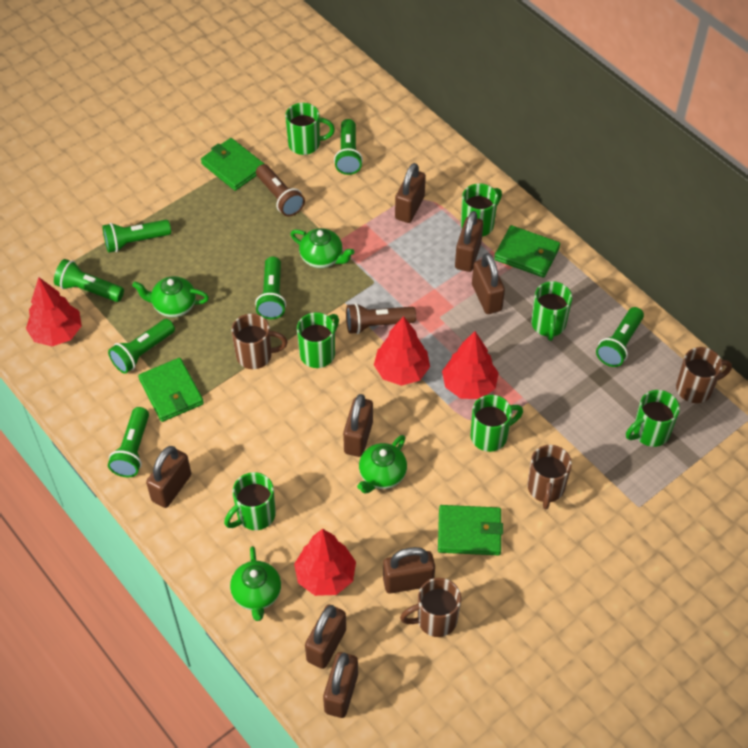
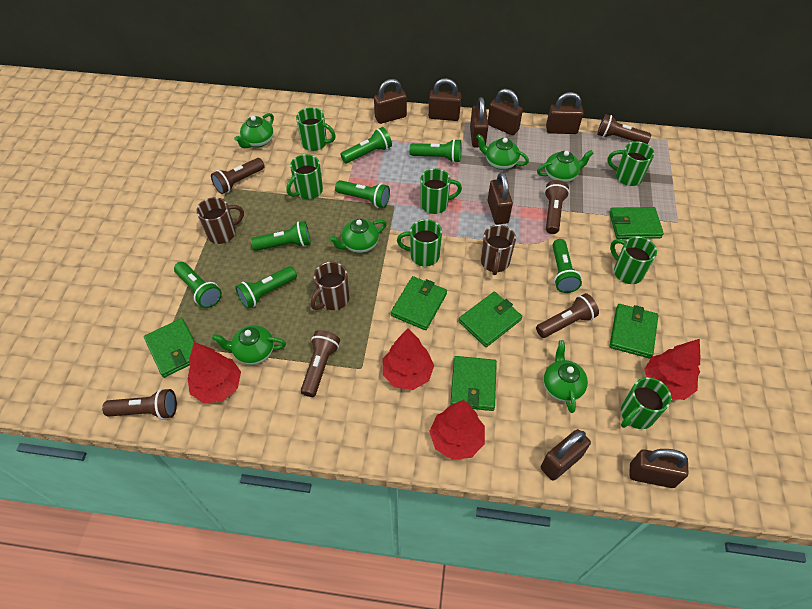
brown flashlight: [256,164,305,216] [346,303,416,334] = 2 -> [102,388,177,420] [211,158,265,194] [301,330,340,397] [536,293,599,338] [544,180,570,234] [597,114,651,144] = 6
brown mug: [231,314,288,369] [400,578,461,637] [527,445,572,510] [676,347,732,403] = 4 -> [196,197,244,244] [311,262,350,310] [481,225,516,275] = 3
green teapot: [132,276,209,317] [230,546,281,621] [290,228,354,268] [357,435,407,494] = 4 -> [212,325,286,365] [234,113,274,148] [329,219,387,253] [476,134,529,170] [537,150,594,182] [543,340,588,413] = 6
green wallet: [138,358,204,422] [201,138,264,191] [438,505,503,555] [494,225,560,278] = 4 -> [144,318,195,378] [391,276,447,330] [450,356,497,411] [459,292,522,347] [609,207,664,239] [610,304,658,359] = 6

